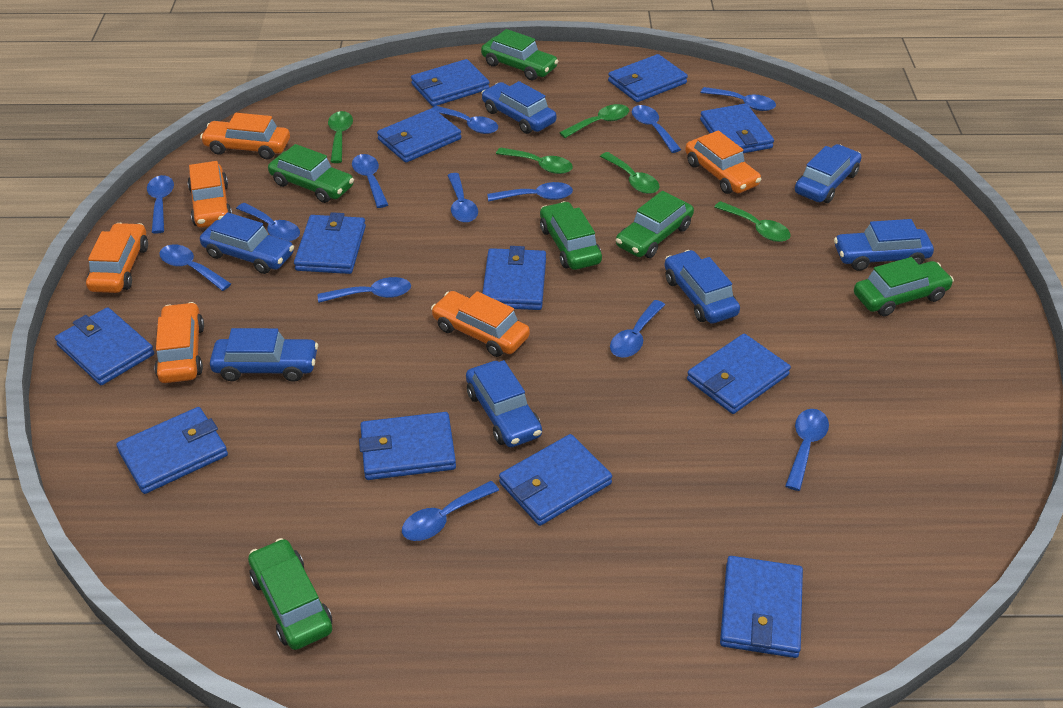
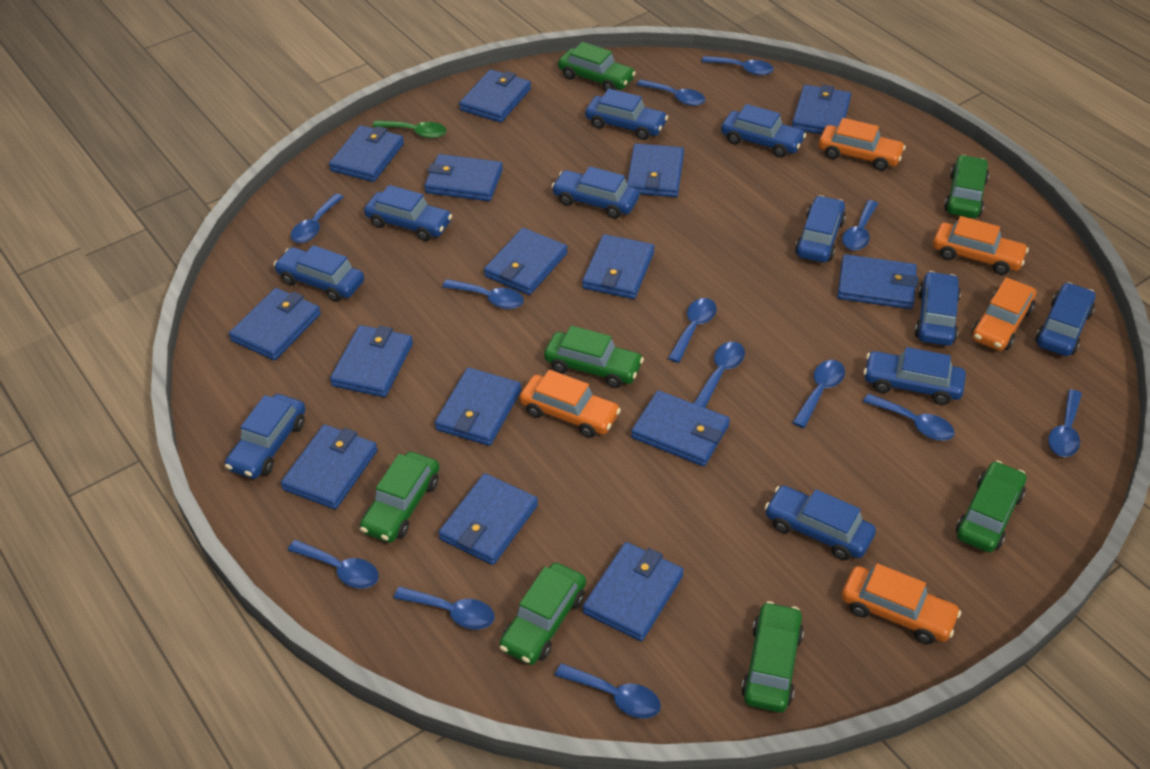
blue car: [200,212,294,274] [210,328,318,382] [466,360,542,447] [481,81,556,134] [664,250,740,324] [795,144,862,203] [834,219,934,271] = 7 -> [225,394,306,479] [274,245,364,302] [364,185,452,241] [551,166,639,219] [585,89,668,140] [721,104,806,157] [765,485,876,560] [795,195,846,262] [864,347,966,405] [915,271,961,346] [1036,282,1095,356] = 11
blue wallet: [55,307,154,385] [116,407,228,494] [294,212,366,274] [359,412,456,480] [377,108,461,163] [411,59,490,107] [482,246,546,310] [499,434,612,526] [608,54,688,102] [687,334,791,414] [700,103,774,153] [720,556,803,658] = 12 -> [229,288,321,360] [281,424,377,509] [329,125,404,182] [330,325,413,397] [424,154,503,201] [435,367,522,446] [438,473,538,565] [459,69,531,123] [484,228,568,295] [582,234,655,299] [583,542,684,641] [627,143,684,197] [631,390,730,466] [792,85,851,134] [837,254,918,309] = 15
green car: [248,538,332,650] [268,144,354,203] [481,29,558,80] [540,201,602,270] [616,191,694,258] [854,257,954,316] = 6 -> [360,452,439,543] [499,563,586,665] [544,326,644,388] [558,42,636,91] [741,601,804,713] [944,155,989,218] [956,461,1026,553] = 7
green spoon: [328,111,353,163] [496,147,573,174] [559,104,629,138] [600,152,659,194] [714,201,791,242] = 5 -> [372,120,446,138] = 1
orange car: [86,223,148,293] [154,302,204,383] [187,161,232,227] [200,113,290,160] [431,291,530,357] [685,130,761,194] = 6 -> [519,370,621,438] [818,118,906,171] [842,563,961,644] [933,216,1029,275] [971,277,1036,351] = 5

